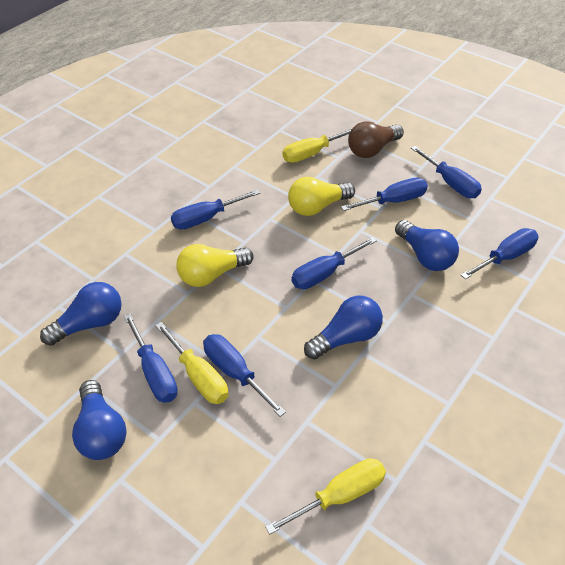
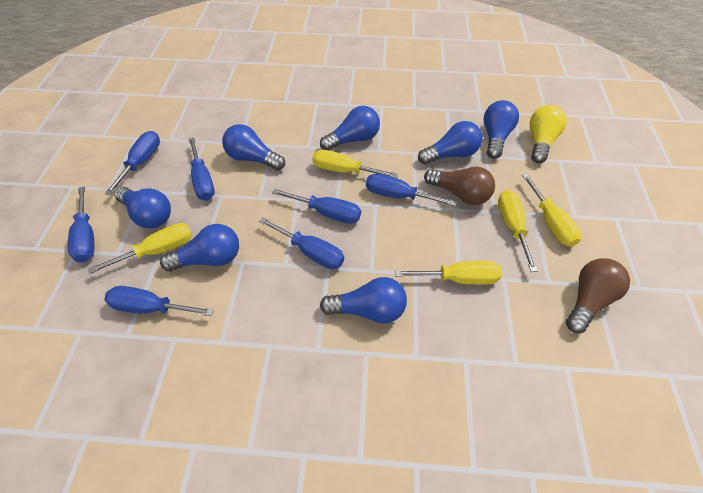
blue light bulb: [40,282,122,346] [72,380,127,460] [304,296,383,359] [395,220,459,271] = 4 -> [115,187,171,228] [160,224,239,271] [222,124,285,171] [320,106,380,150] [320,277,407,324] [418,121,483,165] [484,100,519,159] = 7
brown light bulb: [348,121,404,158] = 1 -> [424,166,495,205] [566,258,630,333] = 2
yellow light bulb: [176,244,254,287] [288,177,355,216] = 2 -> [530,105,567,163] = 1
yellow screwdriver: [155,322,228,404] [265,458,386,535] [283,129,352,163] = 3 -> [88,223,193,274] [312,150,398,178] [395,261,502,285] [498,190,538,272] [522,173,581,247] = 5

